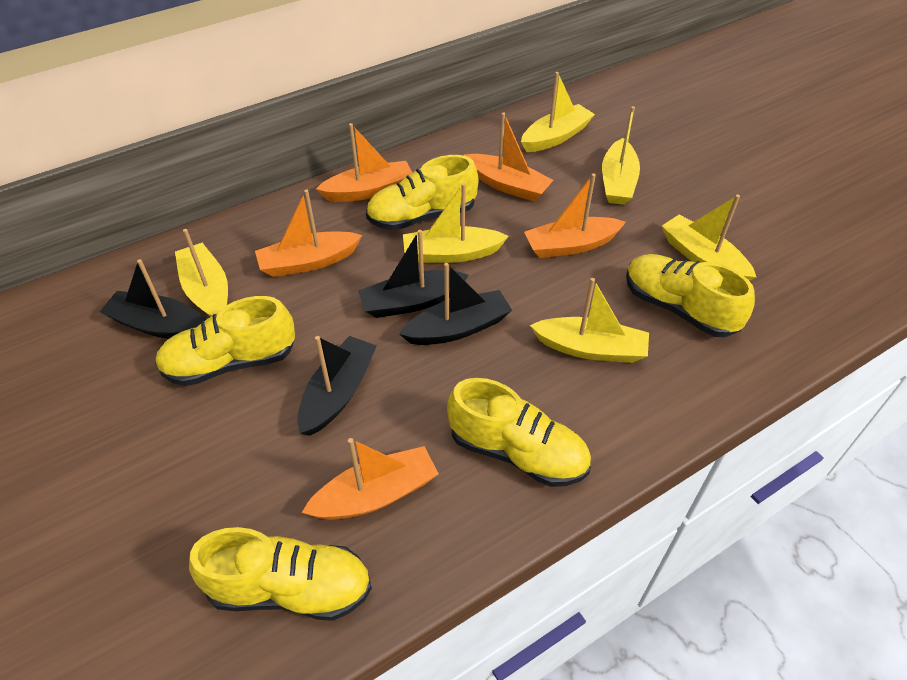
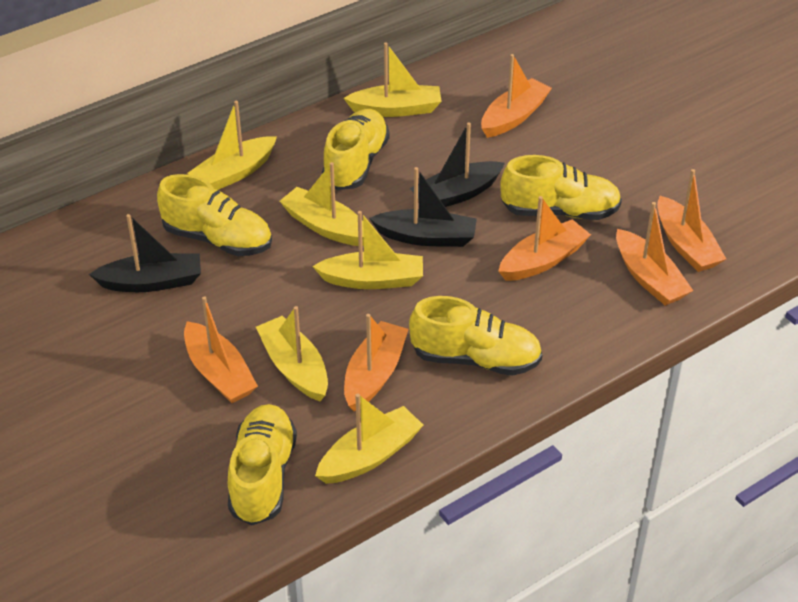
black boat: [100,259,206,339] [297,336,377,436] [358,230,468,318] [399,263,512,345] = 4 -> [89,214,201,292] [369,167,477,247] [410,122,505,207] = 3
orange boat: [255,189,362,277] [302,438,439,520] [316,123,412,202] [464,112,553,201] [524,173,626,258] = 5 -> [184,296,258,403] [344,314,409,411] [481,54,552,138] [498,196,591,281] [616,202,693,306] [657,169,726,272] = 6

